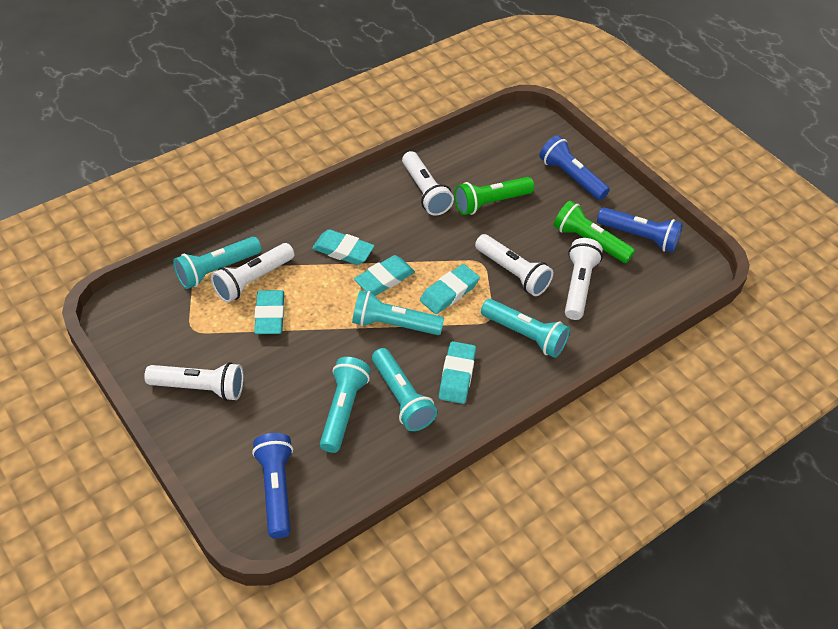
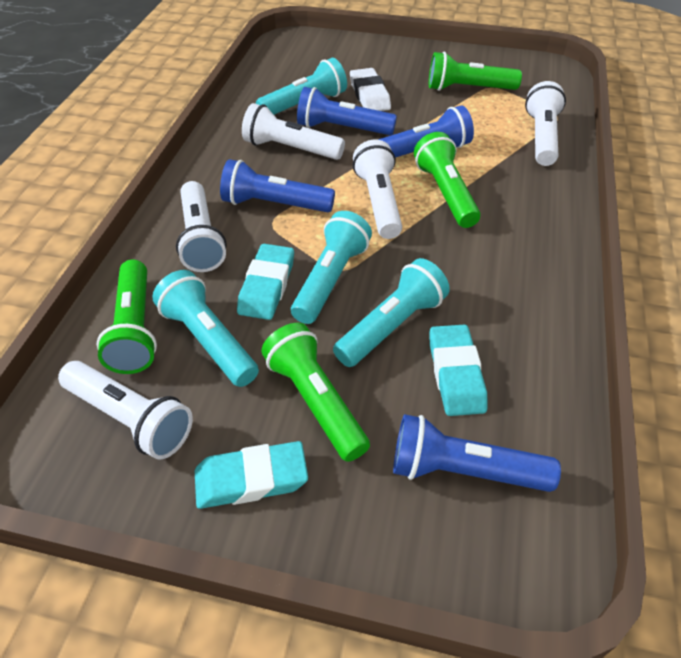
blue flashlight: [252,433,293,538] [539,135,610,200] [597,207,683,253] = 3 -> [220,159,335,212] [297,87,397,135] [378,105,474,158] [393,414,561,492] = 4
green flashlight: [454,177,534,215] [553,200,635,263] = 2 -> [97,259,157,374] [261,323,370,462] [414,132,480,228] [429,52,522,91] = 4
turquoise eraser: [254,290,284,334] [312,229,375,265] [354,255,415,296] [420,264,480,314] [439,341,476,404] = 5 -> [195,441,308,509] [237,244,294,320] [429,324,487,416] = 3
turquoise flashlight: [173,237,261,289] [320,357,371,453] [352,290,444,335] [372,348,437,431] [481,299,570,358] = 5 -> [152,270,259,387] [256,58,347,115] [291,211,372,324] [333,258,450,367] = 4
white eraser: none = 0 -> [350,68,391,111] = 1

